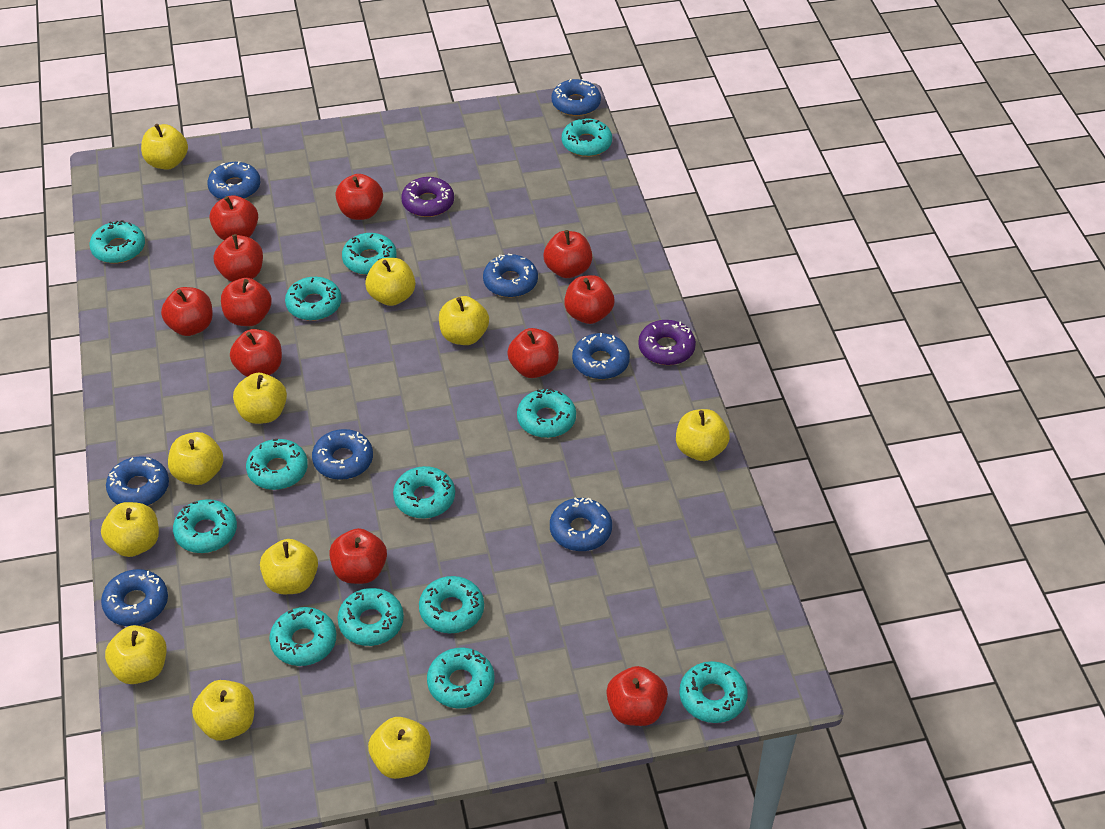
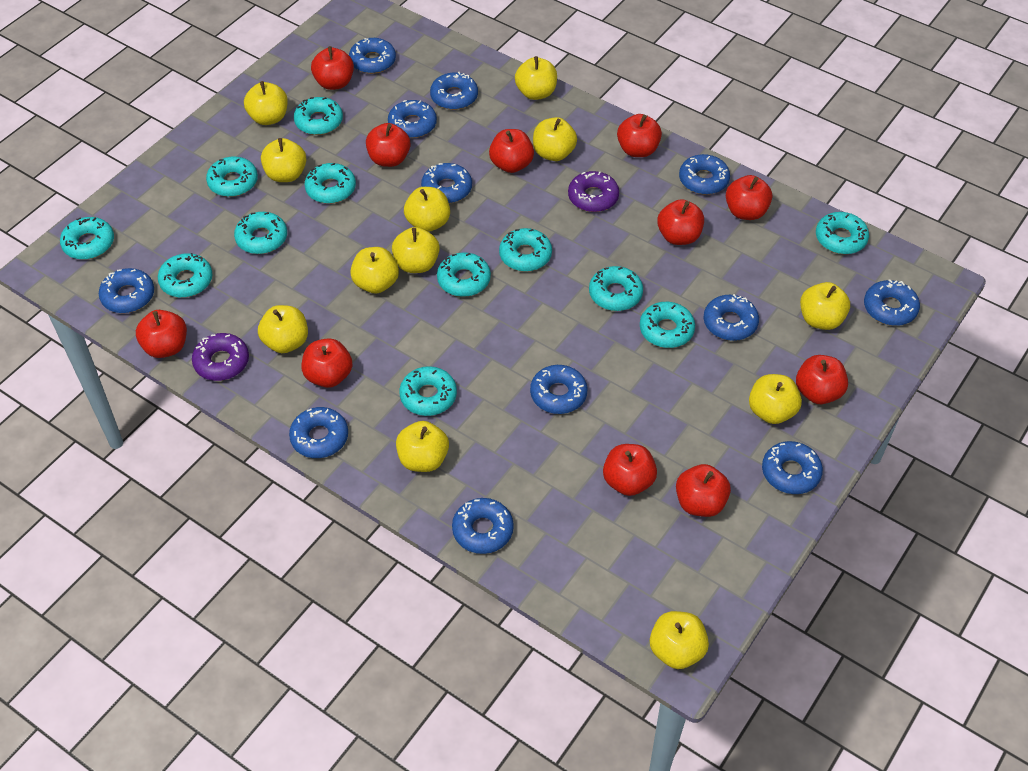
blue donut: [101,569,168,626] [106,457,169,506] [207,161,261,199] [312,429,373,480] [483,254,538,297] [550,497,612,551] [552,79,601,116] [572,333,630,379] = 8 -> [99,268,154,313] [289,407,348,458] [349,38,396,74] [388,100,437,138] [421,163,472,203] [430,72,478,110] [452,498,514,554] [530,365,588,414] [679,154,730,195] [703,294,759,341] [762,441,823,494] [864,279,920,326] = 12
turquoise donut: [89,220,145,263] [173,499,237,553] [246,439,308,490] [269,607,336,666] [285,277,341,321] [337,588,404,646] [342,233,397,275] [393,466,455,519] [419,576,484,633] [427,648,494,708] [517,388,576,438] [562,118,612,157] [679,661,748,723] = 13 -> [60,217,114,260] [158,253,213,298] [206,156,258,197] [234,212,287,254] [294,97,343,135] [304,163,356,204] [399,366,457,416] [437,252,491,297] [499,228,552,271] [589,266,643,311] [640,302,695,348] [816,212,869,254] = 12
yellow apple: [101,502,159,557] [105,625,167,684] [141,124,188,170] [168,432,223,485] [192,680,254,741] [233,373,287,424] [260,539,318,594] [365,258,415,306] [368,717,431,779] [439,296,489,345] [676,409,730,461] = 11 -> [244,81,288,125] [258,305,308,353] [261,138,306,182] [350,247,399,293] [392,227,440,273] [396,421,449,472] [404,187,450,232] [515,56,557,100] [533,117,577,161] [650,611,709,669] [749,374,802,424] [800,282,850,330] = 12

